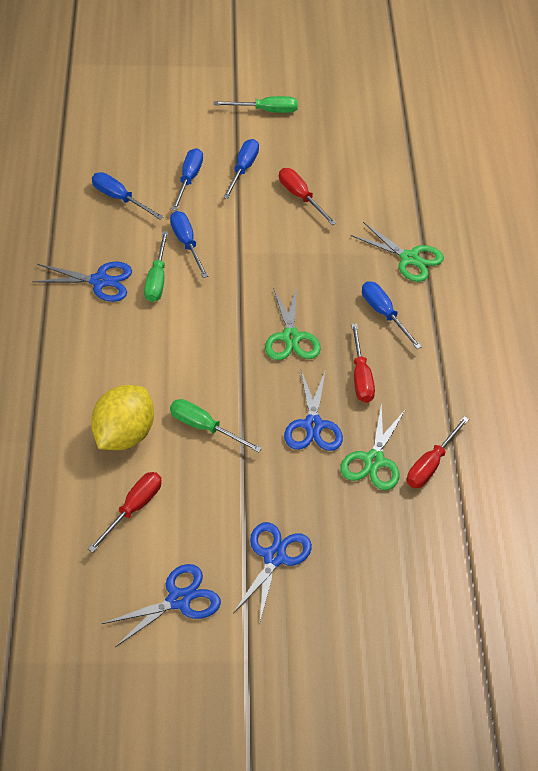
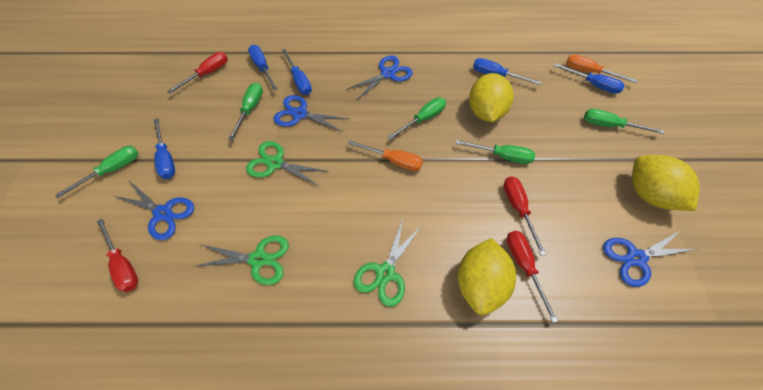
green screwdriver: [144,231,168,302] [170,399,262,453] [214,96,298,113] = 3 -> [55,146,139,198] [228,83,263,141] [388,97,446,139] [455,140,535,164] [584,109,664,134] = 5
orange screwdriver: none = 0 -> [348,140,423,171] [566,55,637,83] = 2
yellow lemon: [91,385,154,450] = 1 -> [458,238,516,315] [469,73,513,122] [632,155,700,211] = 3

